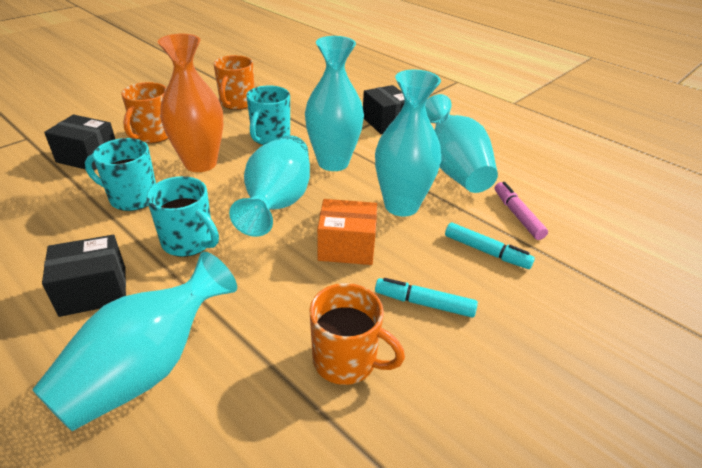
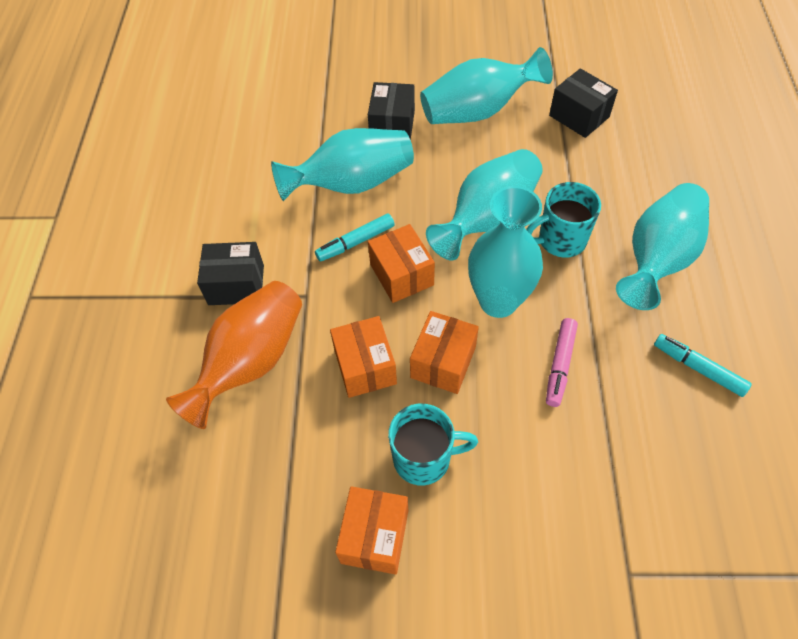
orange box: [317,199,377,265] = 1 -> [330,316,397,398] [335,486,408,575] [368,224,435,303] [410,311,479,394] = 4
orange mug: [121,82,169,143] [214,55,254,110] [309,283,405,385] = 3 -> none = 0
turquoise mug: [85,138,156,211] [146,176,219,257] [246,85,290,145] = 3 -> [388,404,478,485] [526,182,601,258] = 2

